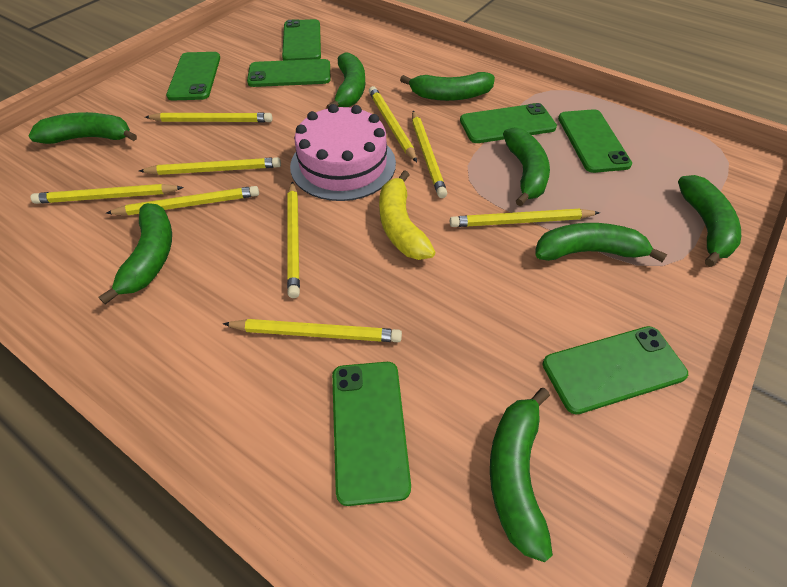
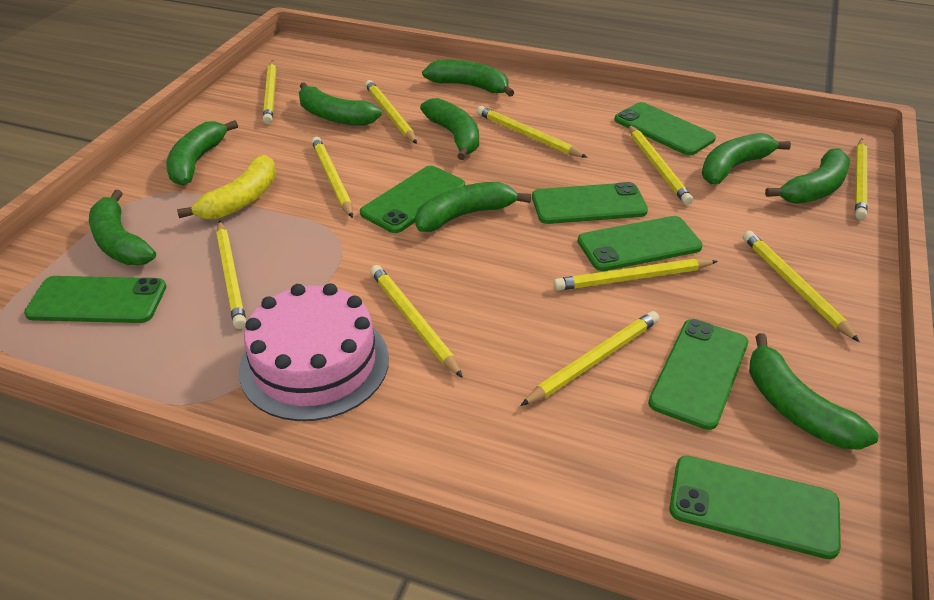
green banana: [29,112,137,144] [98,203,172,304] [327,52,365,109] [400,72,495,101] [490,388,553,562] [503,127,550,206] [535,223,667,262] [678,175,741,267] = 8 -> [89,190,156,265] [166,120,238,186] [299,82,382,126] [415,182,531,232] [420,98,479,160] [422,60,514,97] [702,133,791,184] [749,333,879,450] [765,148,850,204] = 9
yellow pencil: [31,184,184,204] [106,186,259,215] [139,157,281,175] [145,113,272,122] [223,319,402,342] [287,181,300,298] [369,86,417,162] [412,111,447,198] [450,209,600,227] = 9 -> [216,221,246,329] [263,60,276,124] [312,137,353,218] [365,80,417,144] [370,265,463,378] [477,106,588,158] [520,311,659,406] [553,259,718,291] [629,125,693,205] [743,231,860,342] [855,138,867,220] = 11

